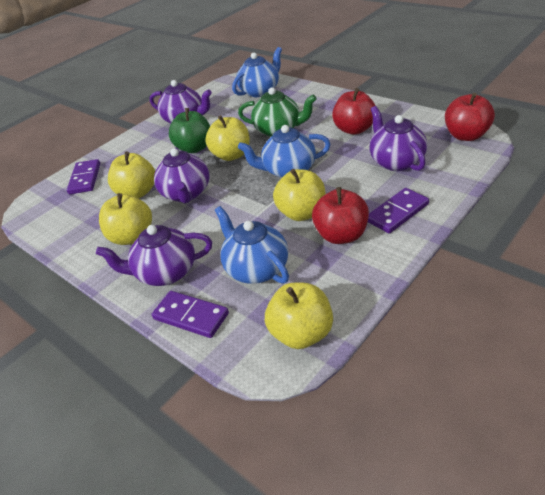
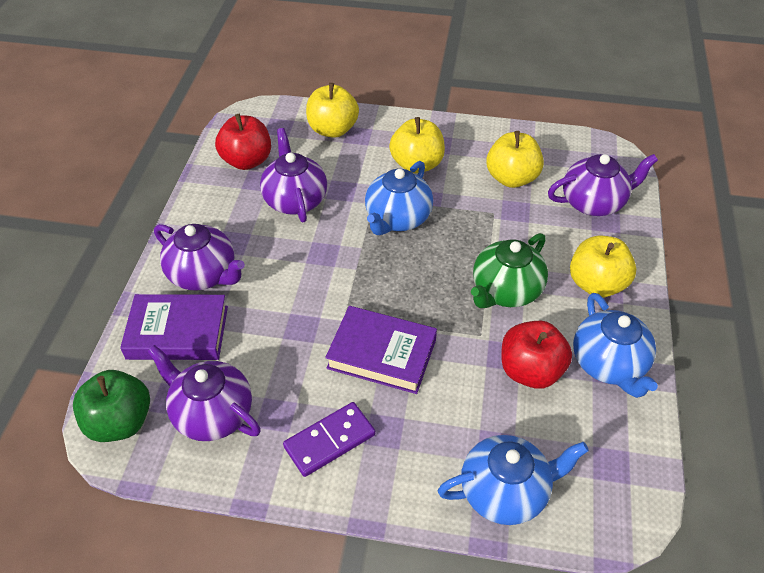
purple book: none = 0 -> [120,294,228,360] [325,306,437,394] = 2
purple domino: [67,159,100,194] [152,291,229,338] [368,188,429,233] = 3 -> [283,402,375,477] = 1
red apple: [312,187,369,244] [332,88,375,135] [445,93,495,141] = 3 -> [215,114,271,170] [501,321,572,389] = 2
yellow apple: [99,193,152,245] [108,151,155,199] [205,115,250,161] [265,282,333,349] [273,169,326,221] = 5 -> [306,83,359,138] [389,117,445,173] [486,131,544,188] [570,236,636,297] = 4

